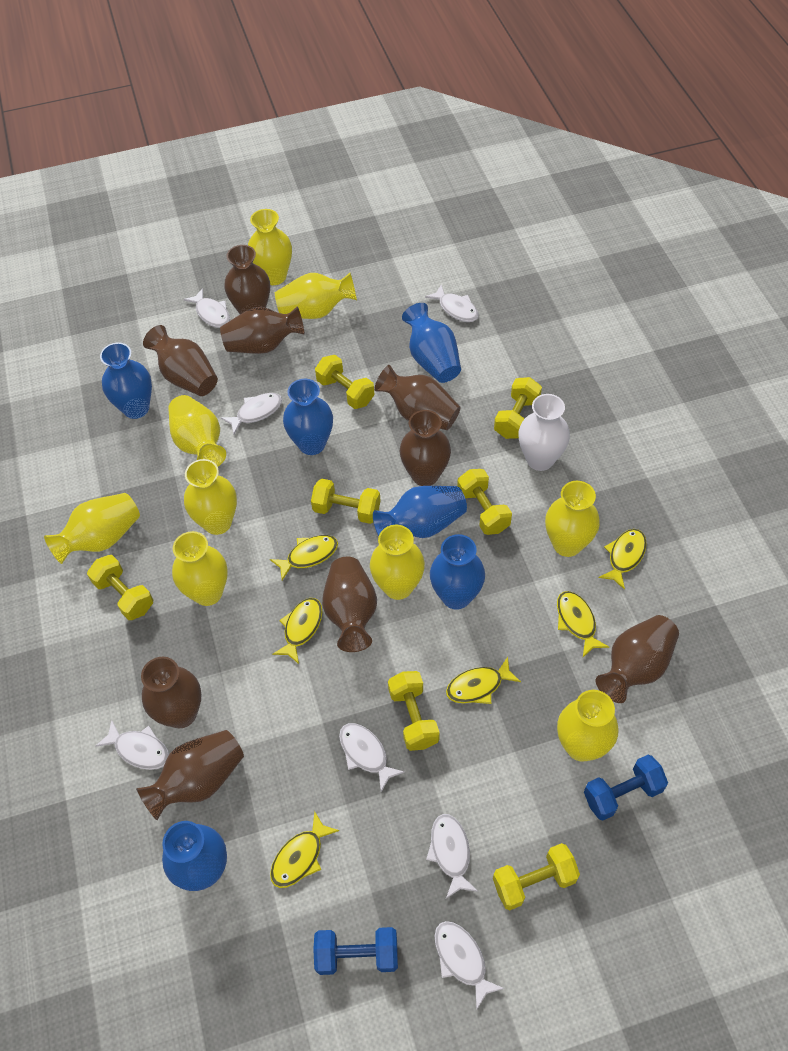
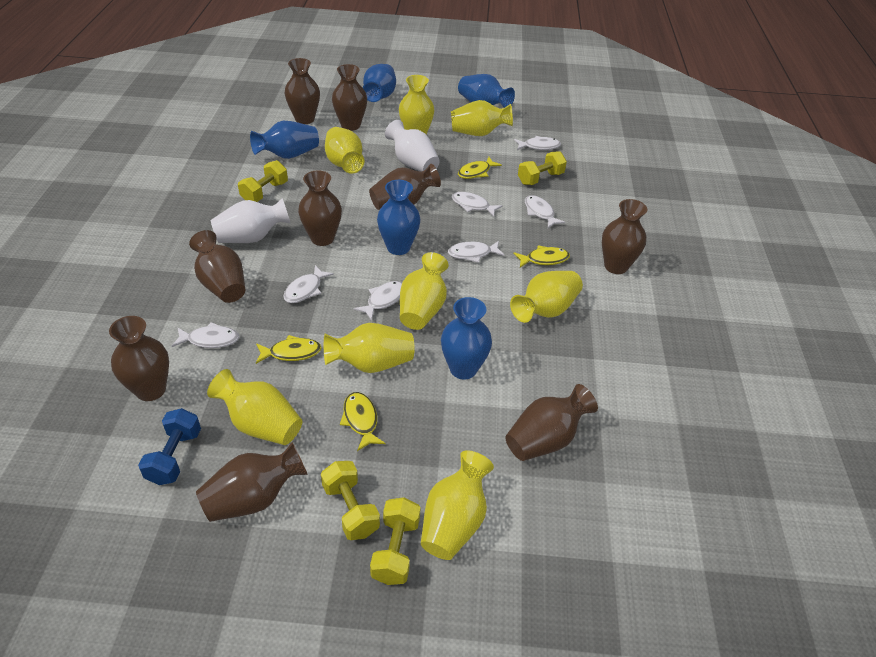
blue dumbbell: [313,927,398,975] [584,755,668,820] = 2 -> [138,408,201,485] = 1
blue vase: [100,343,152,419] [162,821,227,891] [283,379,333,455] [373,486,467,538] [402,303,461,383] [430,534,485,610] = 6 -> [250,121,319,159] [363,64,396,102] [377,180,420,255] [441,297,492,380] [458,74,515,108] = 5
white vase: [518,394,570,471] = 1 -> [211,198,291,243] [385,120,440,172] = 2
yellow dumbbell: [87,555,153,620] [311,479,381,524] [315,355,375,409] [388,671,440,751] [457,469,512,535] [493,843,580,910] [494,377,542,439] = 7 -> [238,160,288,202] [321,461,380,540] [370,497,421,585] [518,151,567,185] = 4
yellow fish: [270,535,338,580] [270,812,339,888] [272,598,322,664] [446,657,521,704] [557,591,609,657] [598,529,647,590] = 6 -> [256,335,322,364] [340,392,386,451] [458,157,502,179] [513,245,570,268] = 4
yellow vase: [44,493,140,564] [168,395,226,467] [172,531,228,606] [184,459,237,535] [248,209,292,285] [275,273,357,319] [370,525,425,600] [545,481,600,557] [557,690,618,762] = 9 -> [207,369,302,445] [324,323,415,373] [325,127,365,174] [399,75,434,135] [400,252,448,330] [421,450,494,560] [451,100,513,136] [510,271,583,323] = 8

